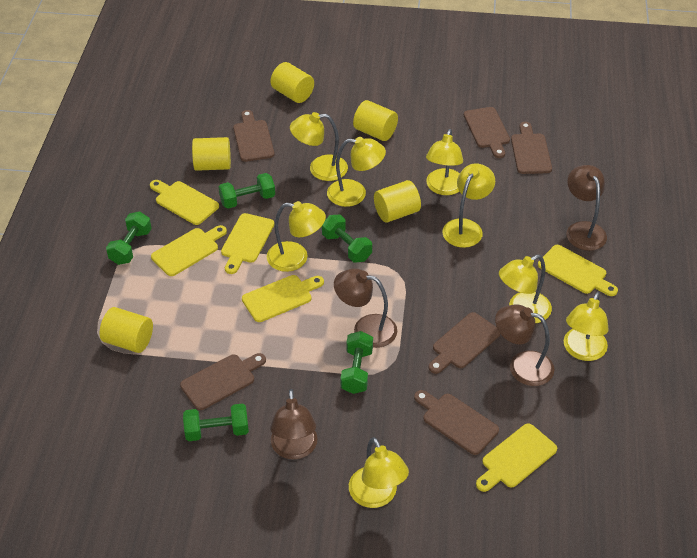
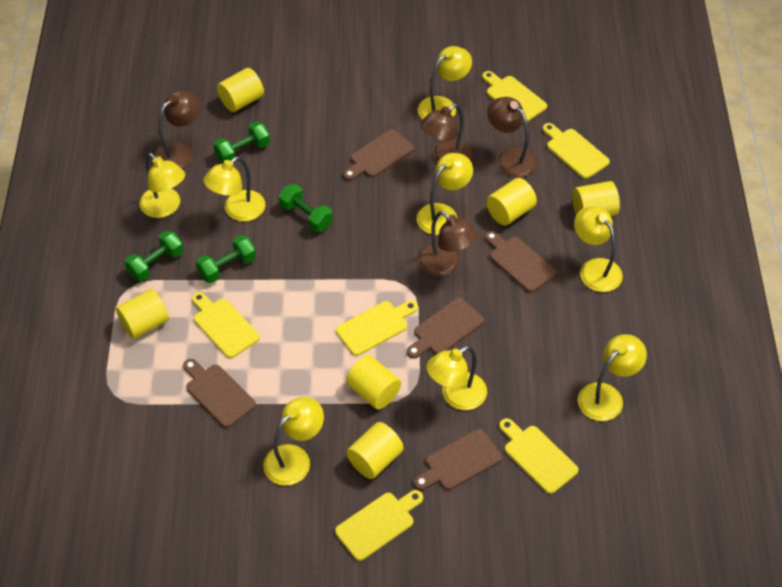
brown cutting board: [180,353,266,410] [233,110,274,162] [414,390,499,455] [429,312,500,374] [464,107,510,158] [511,122,552,174] = 6 -> [183,359,256,428] [343,129,414,181] [407,297,484,359] [414,429,502,490] [485,231,556,293] = 5
green dumbbell: [106,211,152,265] [183,404,249,441] [219,173,275,209] [322,215,372,263] [341,331,373,394] = 5 -> [124,230,184,282] [196,235,256,283] [213,122,270,163] [279,184,333,232] = 4
yellow cylinder: [100,307,153,353] [192,137,231,171] [270,62,314,103] [353,100,398,141] [374,180,421,223] = 5 -> [116,289,169,339] [217,68,264,112] [346,355,401,409] [347,422,404,479] [486,178,537,225] [572,181,620,216] = 6

